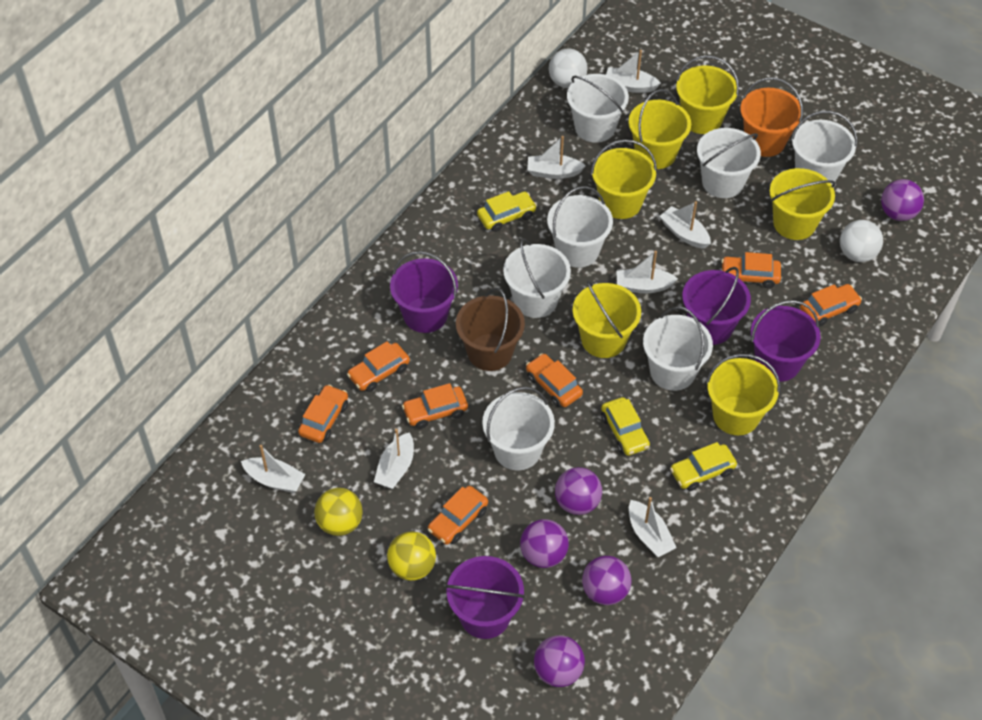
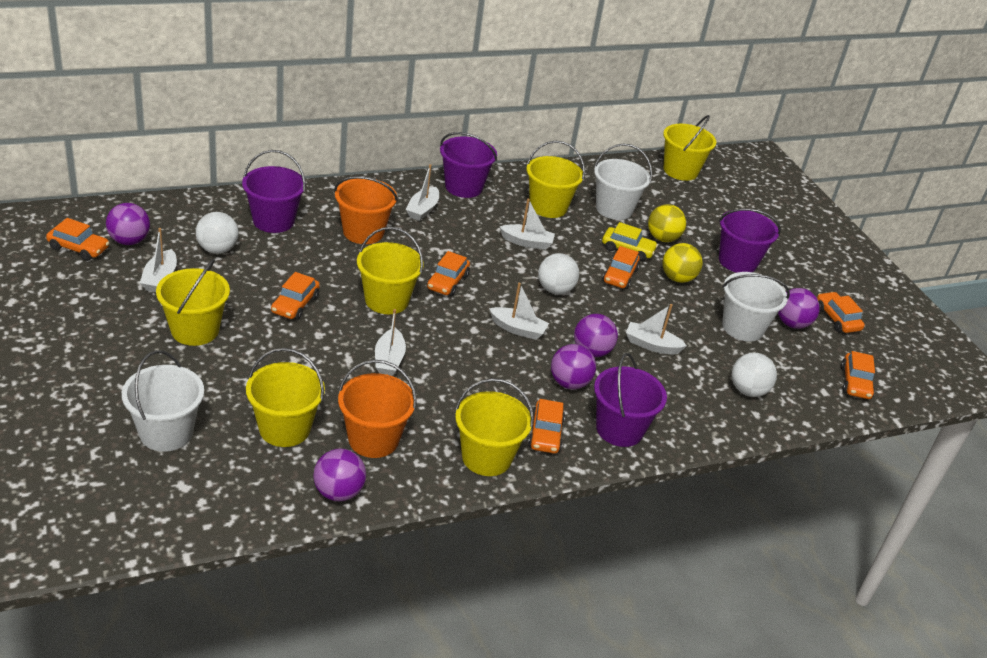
brown bucket: [456,288,525,371] = 1 -> none = 0
orange bucket: [740,78,803,157] = 1 -> [334,176,398,244] [338,360,417,458] = 2
white ball: [549,49,588,88] [840,220,883,262] = 2 -> [196,212,239,254] [538,253,579,294] [732,353,777,397] = 3
white boat: [241,445,306,493] [374,429,414,489] [527,136,586,179] [606,50,661,93] [616,251,678,293] [629,497,676,557] [660,201,711,249] = 7 -> [140,228,177,292] [375,309,406,376] [406,164,439,221] [489,282,549,340] [500,199,555,250] [626,304,687,354] = 6
white bucket: [482,387,555,471] [503,238,571,318] [547,186,613,268] [567,74,629,143] [643,306,713,391] [697,128,761,198] [791,111,857,185] = 7 -> [122,350,204,452] [594,143,652,220] [722,272,790,342] = 3
yellow car: [477,191,537,232] [601,397,650,456] [670,442,737,491] = 3 -> [602,222,658,261] = 1

